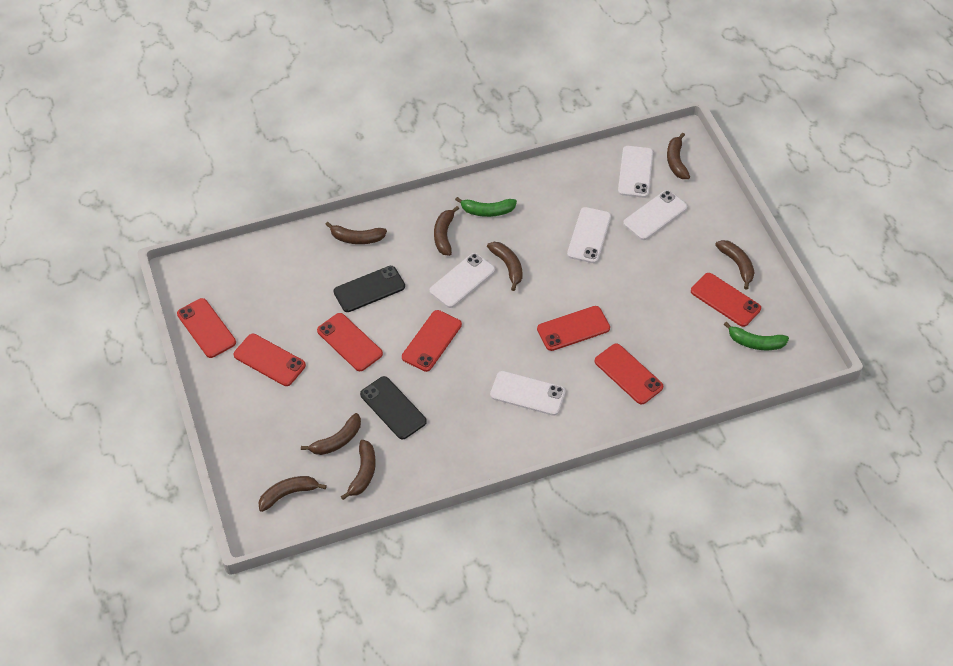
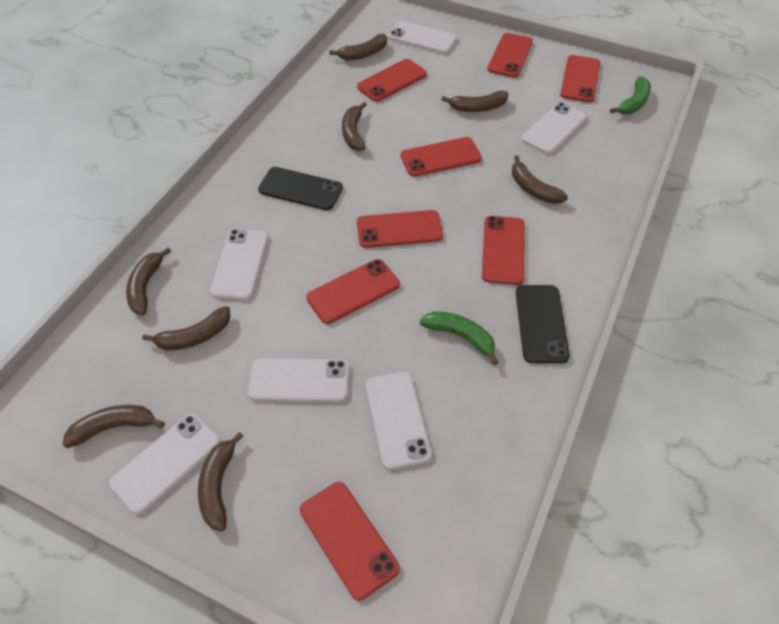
red phone: [177,298,236,358] [233,334,306,386] [317,313,383,371] [402,310,462,372] [537,306,610,351] [595,343,663,405] [691,273,761,327] = 7 -> [300,482,400,601] [306,259,400,324] [357,59,427,102] [357,210,443,248] [400,137,482,177] [482,216,525,285] [487,33,533,78] [560,55,600,102] = 8
white phone: [429,253,495,308] [490,371,565,416] [567,207,611,263] [618,146,653,198] [623,190,687,240] = 5 -> [109,413,220,514] [210,229,268,300] [248,358,349,402] [366,372,432,470] [388,21,457,54] [521,103,587,154] = 6

